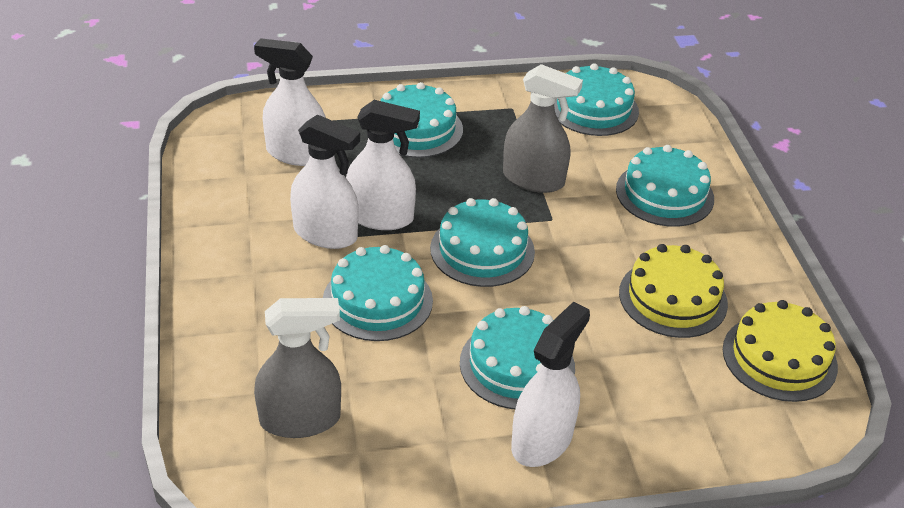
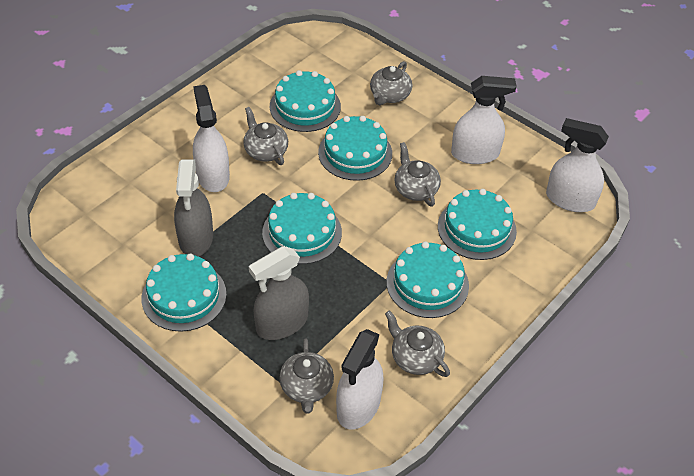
grey teapot: none = 0 -> [243,107,288,165] [279,338,334,413] [370,61,412,105] [385,310,450,377] [394,142,441,207] = 5
yellow cake: [619,244,728,338] [723,300,838,402] = 2 -> none = 0

